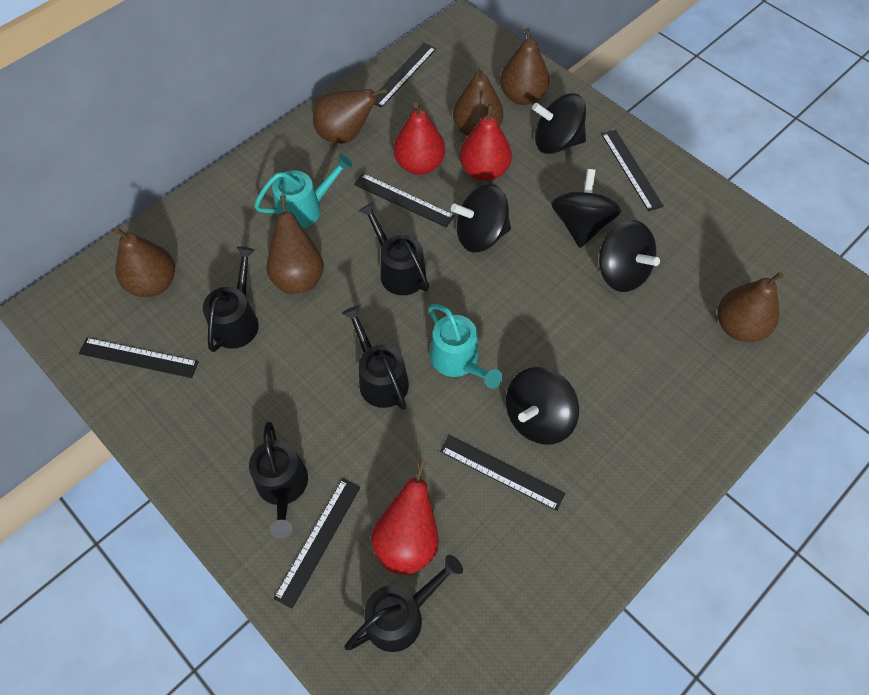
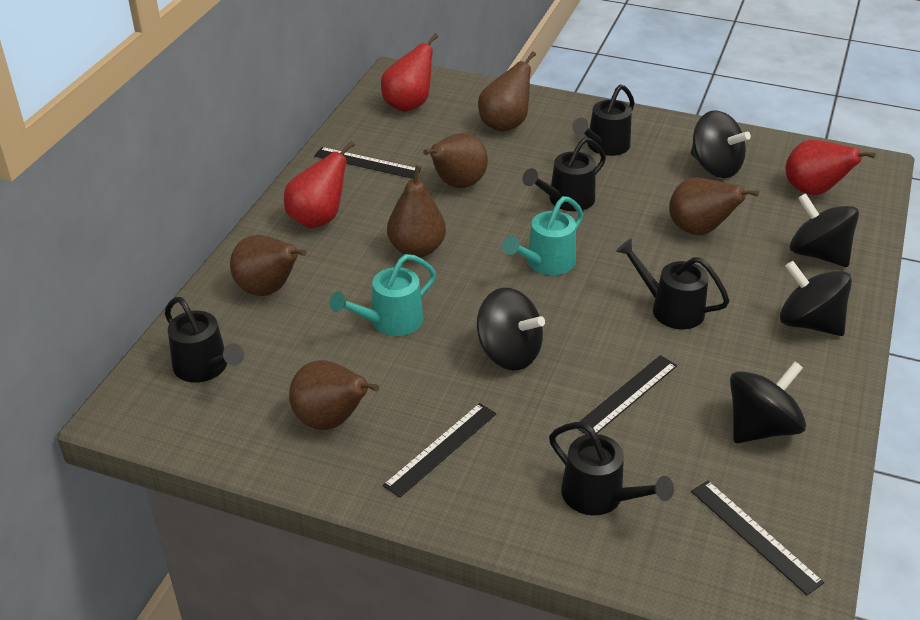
black ruler: [78,338,199,378] [273,479,360,609] [354,173,455,228] [375,43,436,108] [440,435,565,511] [601,130,664,211] = 6 -> [314,147,421,179] [383,403,496,498] [577,355,677,435] [691,481,824,595] = 4

